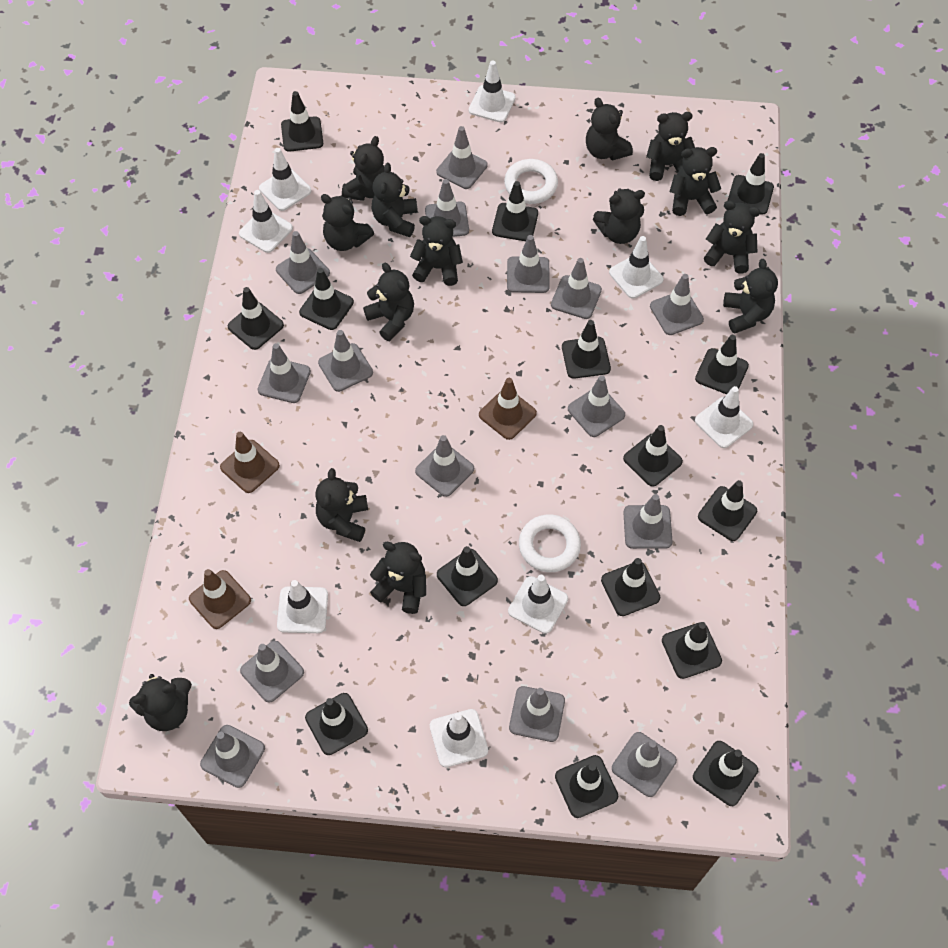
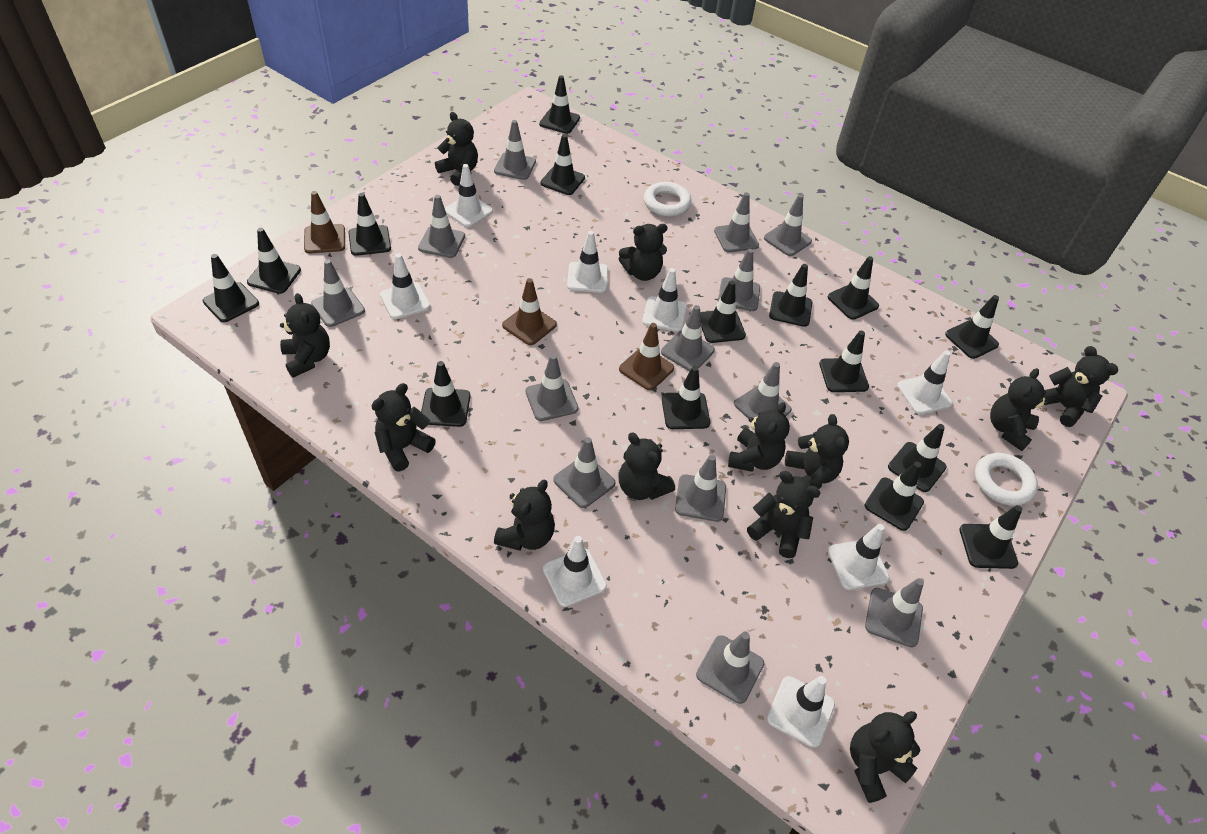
black teddy bear: [129,674,192,731] [316,468,368,542] [321,194,374,251] [342,136,384,201] [363,263,414,341] [370,542,426,614] [372,163,418,237] [410,216,463,286] [586,98,633,161] [593,188,645,244] [646,112,695,181] [670,147,721,216] [704,201,760,274] [723,259,778,334] = 14 -> [280,293,330,378] [372,383,436,471] [435,112,478,186] [494,479,555,551] [619,224,668,281] [619,432,675,500] [728,402,790,472] [747,471,820,558] [785,414,849,489] [850,711,920,803] [990,368,1049,451] [1044,346,1118,427] = 12
grey traffic cone: [200,725,265,788] [240,641,304,703] [258,343,311,403] [276,231,330,294] [318,330,373,392] [415,435,474,497] [425,179,469,237] [436,126,488,189] [507,235,550,293] [509,686,565,742] [551,258,602,319] [568,375,625,437] [612,732,677,797] [623,494,672,549] [650,274,704,335] = 15 -> [311,259,365,327] [418,195,465,258] [494,120,536,180] [526,354,578,421] [553,437,616,508] [661,305,715,371] [675,455,726,522] [696,631,764,704] [714,192,759,252] [718,249,760,311] [734,362,792,419] [764,194,812,256] [865,578,924,647] = 13

